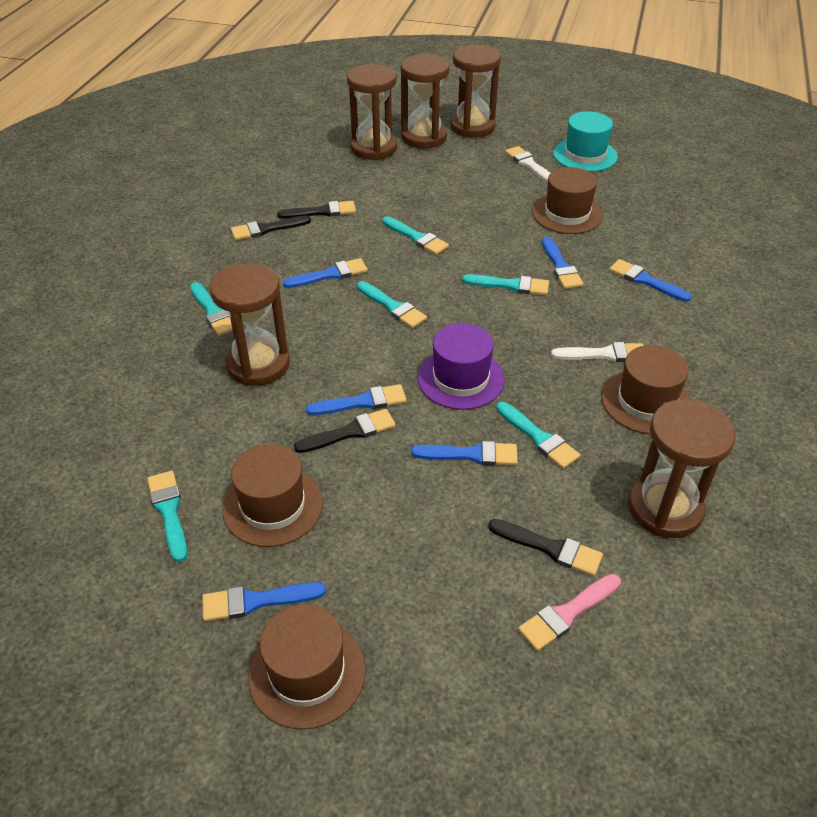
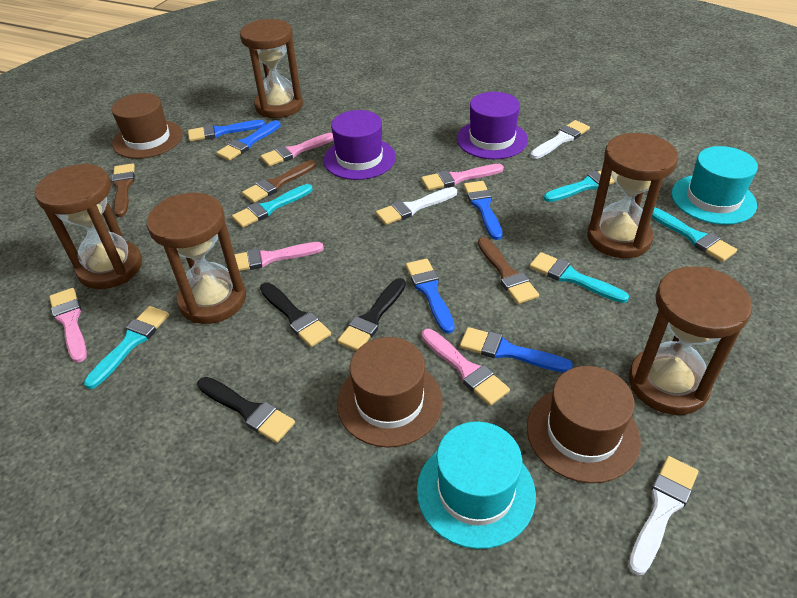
black brush: [231,216,311,240] [277,201,356,219] [294,409,396,453] [488,519,603,576] = 4 -> [197,377,295,443] [260,282,331,347] [337,278,406,351] = 3
blue brush: [202,582,326,621] [283,258,368,288] [306,384,407,415] [411,441,518,466] [542,237,583,289] [609,259,692,302] = 6 -> [188,120,265,142] [216,120,281,161] [406,258,455,334] [460,327,573,372] [464,181,503,240] = 5
brown brush: none = 0 -> [111,163,135,217] [242,160,316,203] [478,237,539,304] = 3
brown hat: [222,444,323,547] [248,604,366,730] [532,167,603,234] [601,345,691,434] = 4 -> [112,93,183,159] [337,337,443,447] [527,366,641,483] = 3
pink brush: [518,574,621,651] = 1 -> [49,288,87,363] [234,242,324,271] [261,133,334,167] [421,164,504,191] [421,329,510,406] = 5
purple hat: [418,323,505,410] = 1 -> [323,110,396,180] [457,92,528,159] = 2
turquoise brush: [147,471,187,562] [190,282,233,336] [357,281,427,328] [382,216,449,255] [462,274,549,295] [496,402,580,469] = 6 -> [84,306,169,389] [232,184,313,228] [529,252,629,303] [544,170,615,202] [651,207,737,262] = 5
turquoise hat: [553,111,618,172] = 1 -> [417,421,536,549] [671,146,758,225] = 2
white brush: [505,146,550,183] [551,342,644,362] = 2 -> [376,187,457,225] [530,120,590,159] [629,456,698,575] = 3

